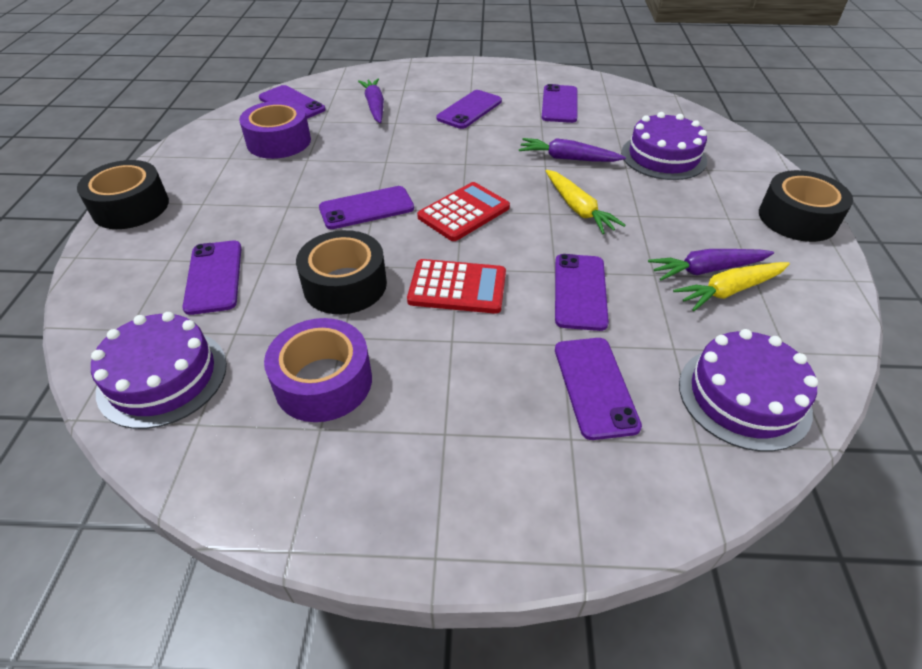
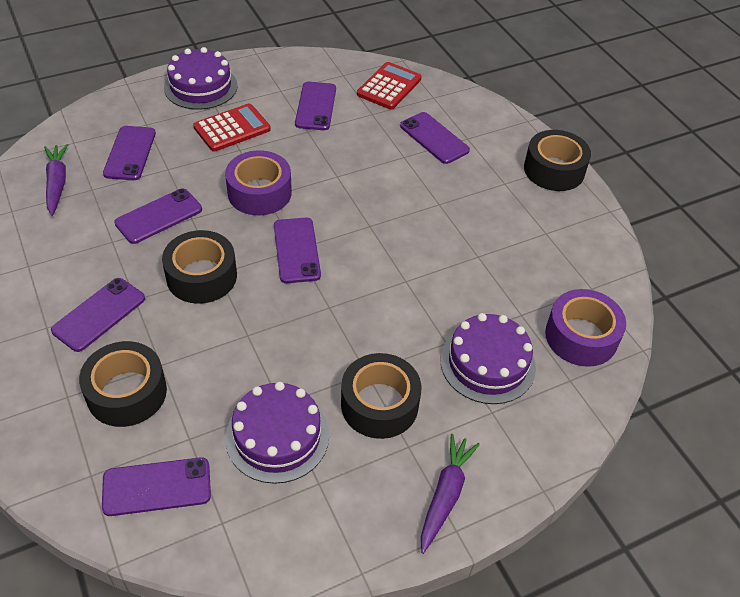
black tape: [77,160,169,229] [296,230,387,314] [759,170,853,242] = 3 -> [79,341,167,427] [162,230,237,304] [341,353,421,439] [524,130,591,191] = 4
purple carrot: [358,79,384,123] [519,138,626,162] [648,249,774,280] = 3 -> [44,144,68,216] [421,433,480,554] = 2
yellow carrot: [546,170,625,234] [673,262,790,311] = 2 -> none = 0

